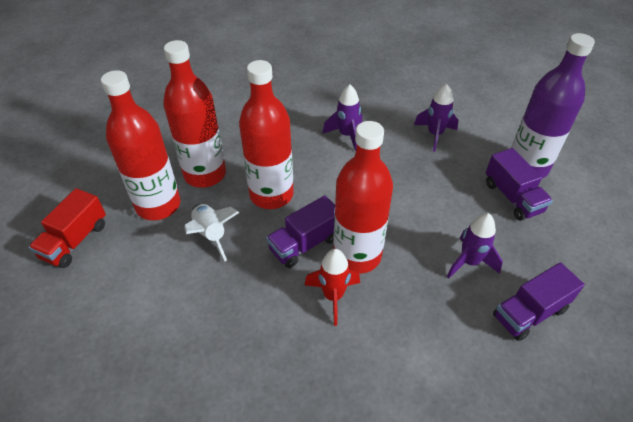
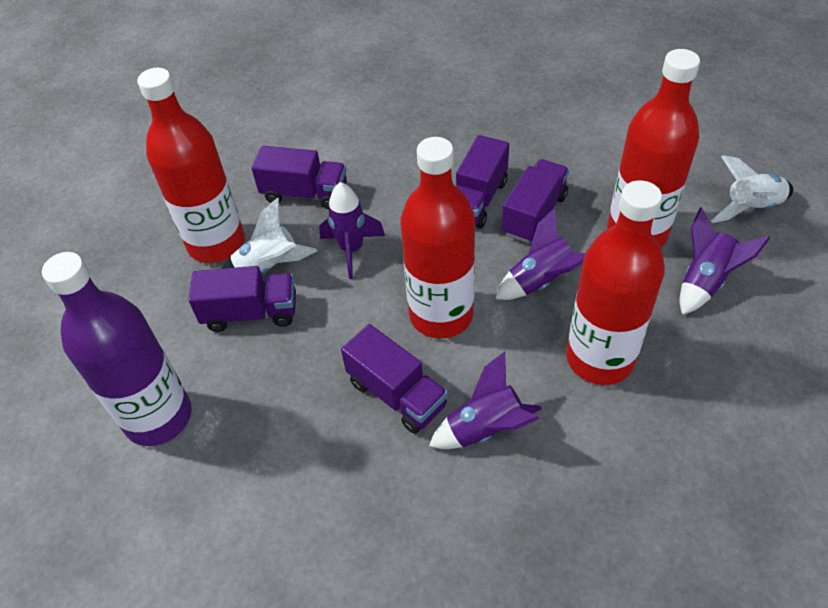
purple rocket: [322,84,362,151] [414,84,459,152] [447,213,503,278] = 3 -> [319,182,385,279] [429,352,542,449] [495,208,586,300] [679,207,770,315] = 4
purple truck: [266,195,335,268] [486,148,553,221] [493,262,585,341] = 3 -> [188,266,296,332] [251,146,347,209] [341,324,448,434] [456,135,509,229] [502,159,569,243] = 5
red rocket: [305,249,360,326] = 1 -> none = 0
red truck: [29,188,106,268] = 1 -> none = 0
white rocket: [184,204,239,261] = 1 -> [222,198,317,275] [711,155,794,223] = 2

